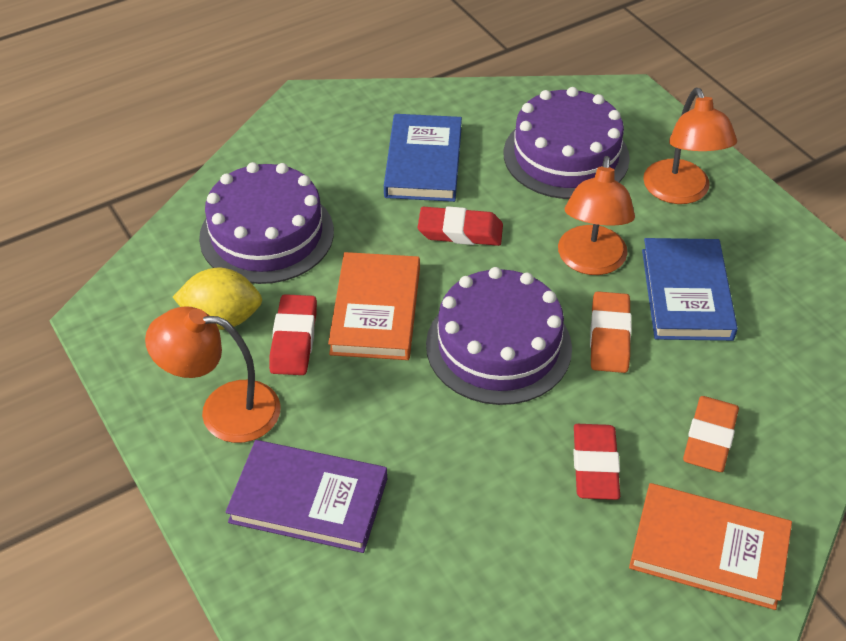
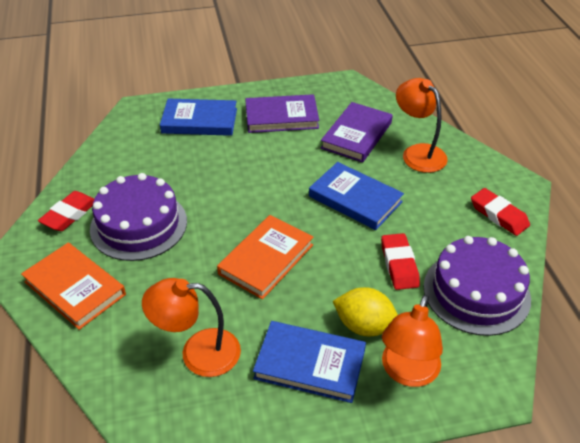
blue book: [384,114,462,202] [642,238,738,341] = 2 -> [160,99,237,136] [253,321,366,403] [309,162,404,230] = 3
orange eraser: [590,291,632,373] [683,396,739,472] = 2 -> none = 0
purple book: [226,440,387,553] = 1 -> [245,94,319,133] [321,102,393,162] = 2
purple cake: [199,162,334,284] [426,267,572,405] [504,87,630,199] = 3 -> [90,173,187,261] [424,236,531,336] = 2

